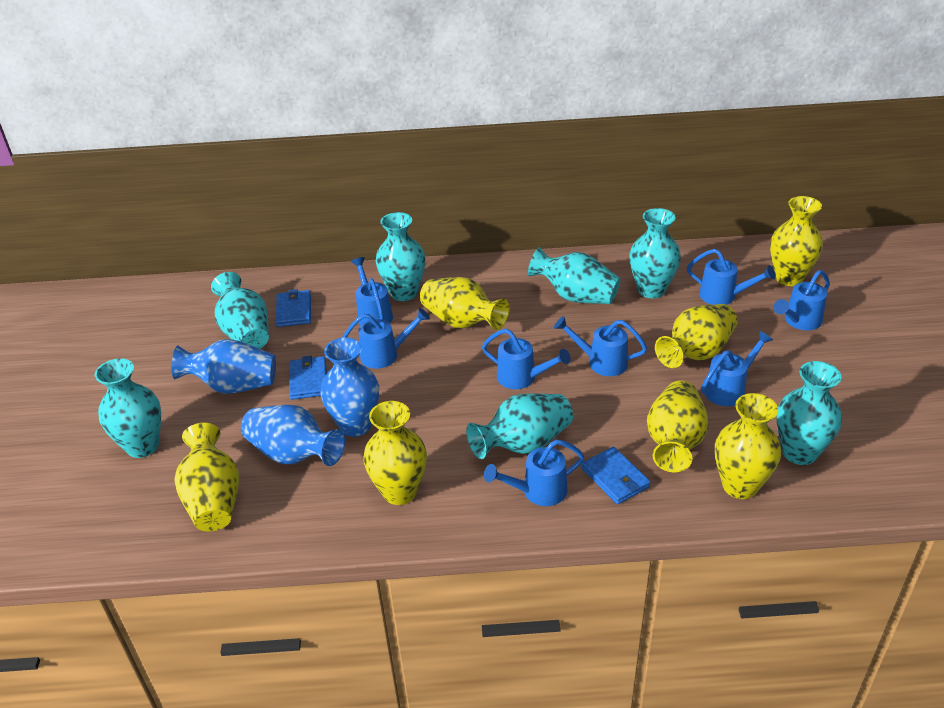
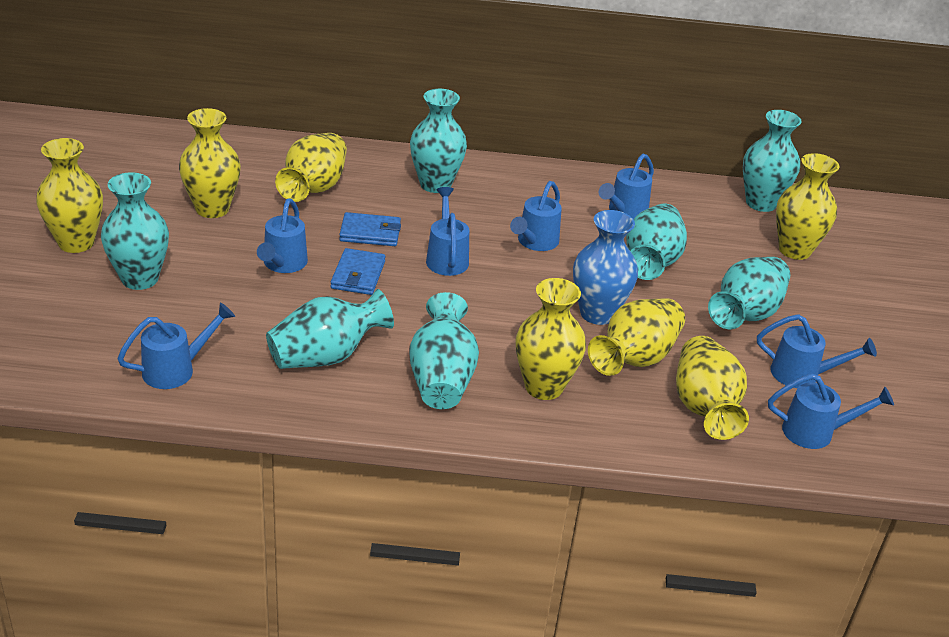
blue vase: [172,339,276,394] [241,405,345,466] [320,337,379,437] = 3 -> [573,210,638,325] = 1
blue wallet: [275,289,311,327] [289,356,327,400] [582,447,650,504] = 3 -> [331,248,386,295] [339,212,401,246] = 2
blue watering can: [342,308,430,369] [351,257,393,325] [482,329,571,389] [484,440,584,506] [554,316,647,376] [687,249,776,305] [701,331,773,406] [773,270,830,330] = 8 -> [117,303,235,389] [257,198,308,273] [426,187,469,276] [510,181,562,251] [599,154,654,219] [757,314,877,388] [768,374,894,449] = 7

